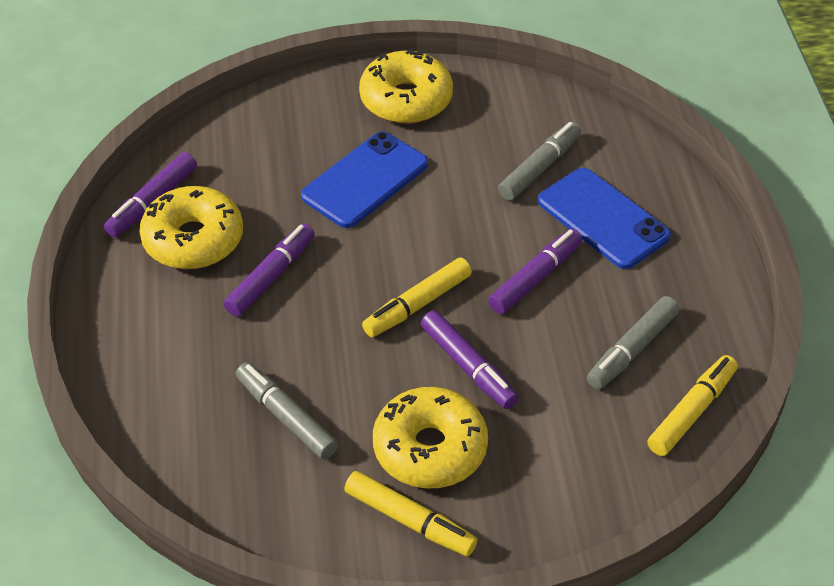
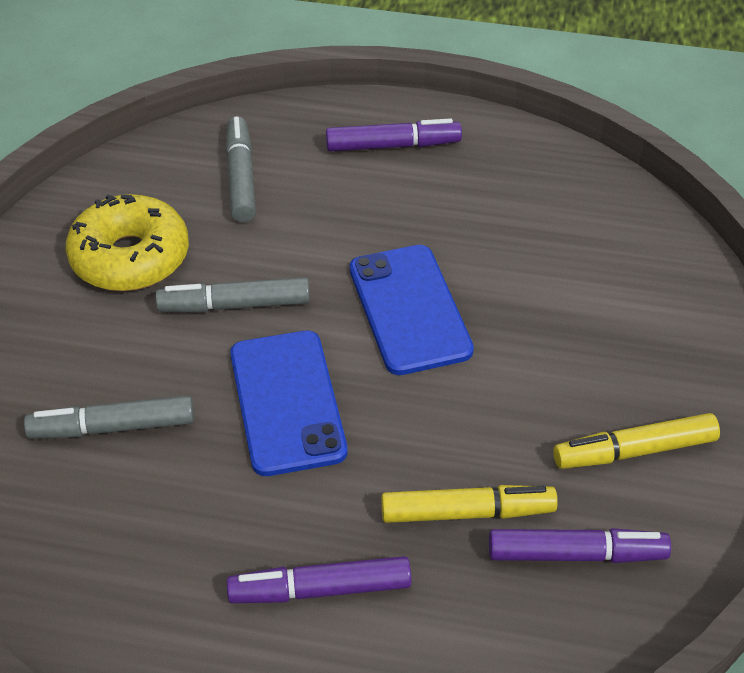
purple marker: [104,152,197,238] [224,223,315,317] [421,310,519,409] [488,229,582,314] = 4 -> [227,556,411,603] [326,118,462,151] [489,528,671,563] = 3
yellow donut: [139,186,243,269] [359,48,453,124] [373,387,488,488] = 3 -> [66,194,189,291] = 1
yellow marker: [344,471,477,556] [362,257,472,337] [647,355,738,456] = 3 -> [381,485,558,523] [553,413,720,469] = 2

